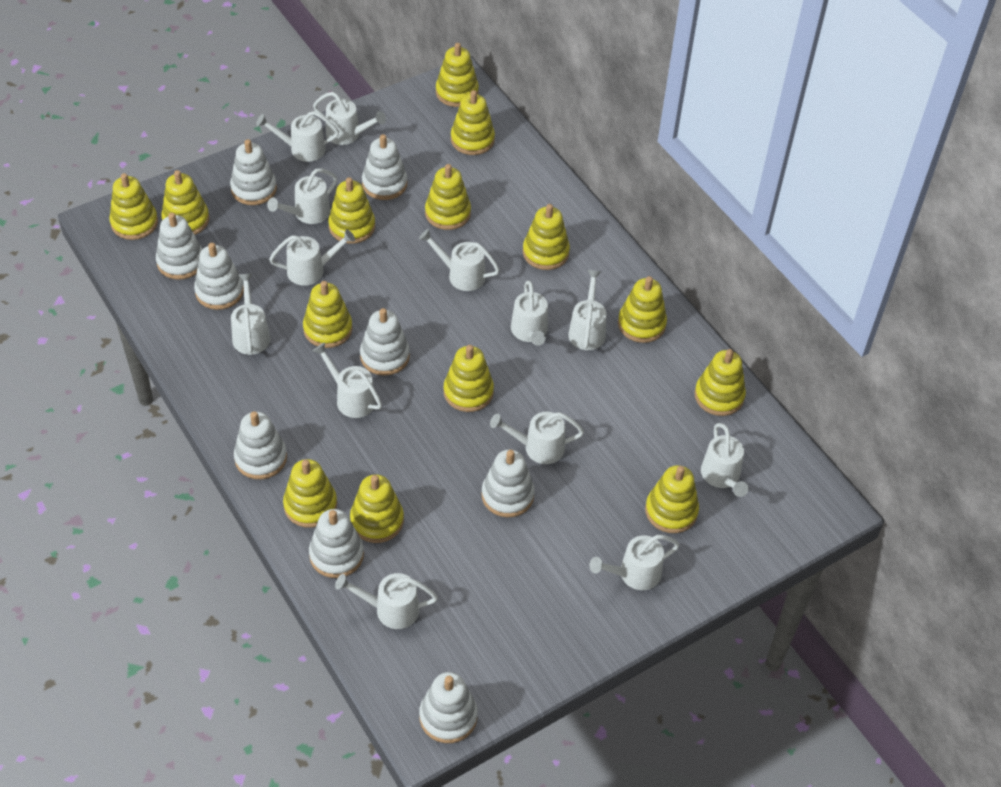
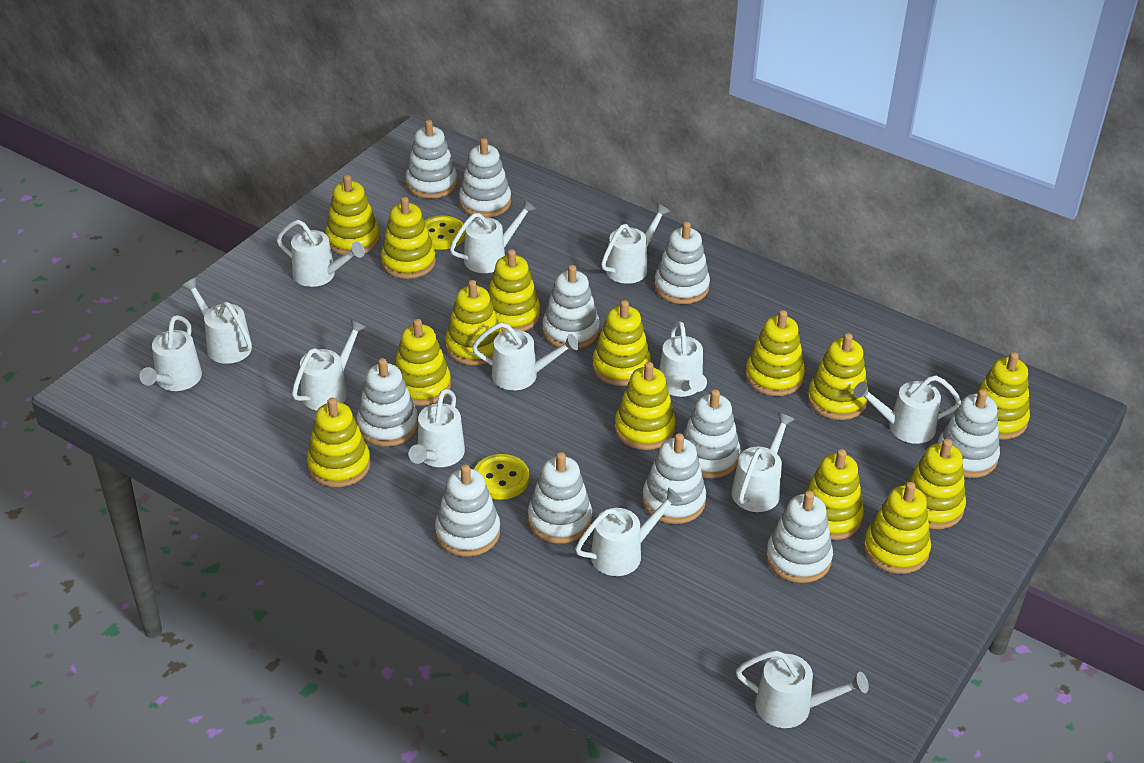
white stacking toy: [156,213,202,280] [194,243,244,310] [230,139,277,205] [234,411,287,479] [309,509,364,578] [360,308,410,376] [362,134,407,200] [419,672,478,743] [481,449,535,517] = 9 -> [357,358,418,446] [406,120,457,199] [435,465,500,556] [459,138,511,217] [528,452,592,543] [542,265,600,349] [642,433,706,524] [654,221,710,304] [683,389,740,478] [766,491,833,583] [938,389,1000,478] = 11
yellow button: none = 0 -> [424,216,465,250] [474,454,529,500] = 2

